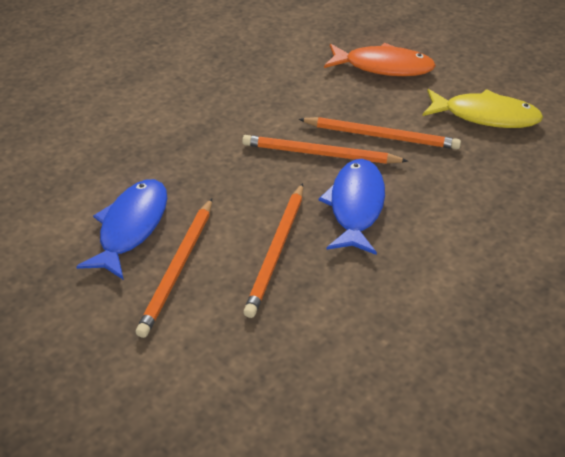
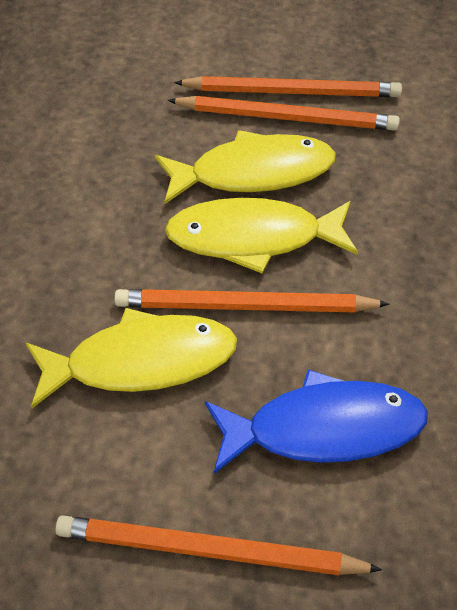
blue fish: [76,179,167,280] [318,159,385,255] = 2 -> [205,370,428,474] = 1
orange fish: [324,43,436,76] = 1 -> none = 0
yellow fish: [423,89,543,128] = 1 -> [26,308,237,408] [155,130,336,204] [165,198,358,274] = 3

